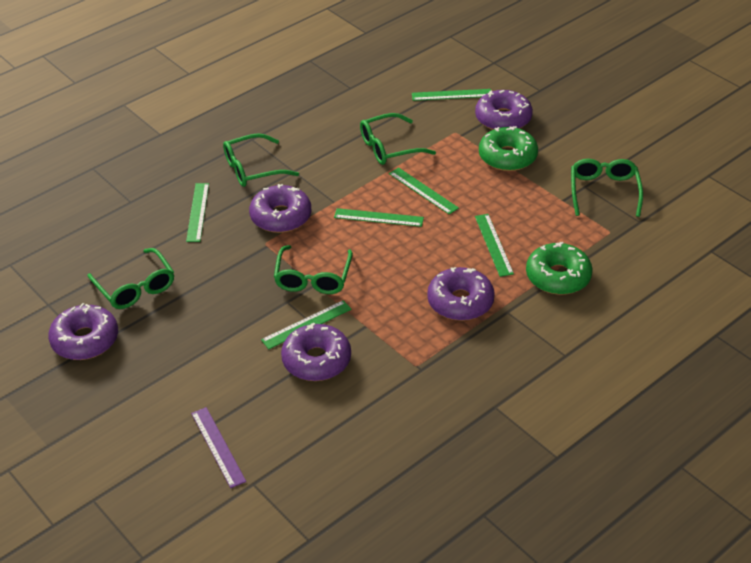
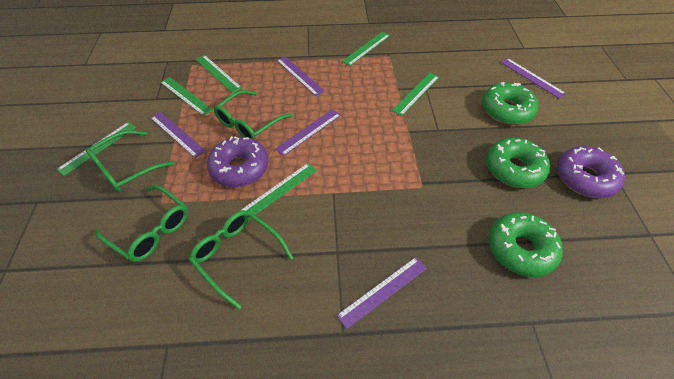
green donut: [479,126,538,171] [526,242,593,295] = 2 -> [482,82,538,125] [486,138,550,188] [488,212,563,277] = 3
green glasses: [87,248,174,309] [223,133,299,187] [274,245,353,294] [360,113,436,165] [571,159,643,217] = 5 -> [86,130,175,192] [95,185,188,262] [189,210,293,310] [214,90,293,140] = 4
purple donut: [48,303,118,360] [249,184,312,233] [281,323,351,381] [427,267,495,321] [475,90,533,130] = 5 -> [207,136,269,187] [557,146,625,198] = 2
purple ruler: [191,407,246,488] = 1 -> [150,112,206,158] [275,109,341,156] [276,56,325,96] [336,257,427,329] [501,58,566,98] = 5

